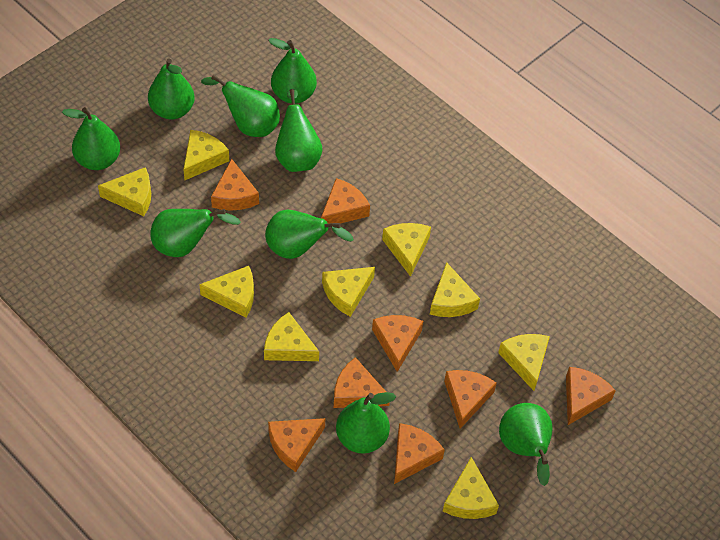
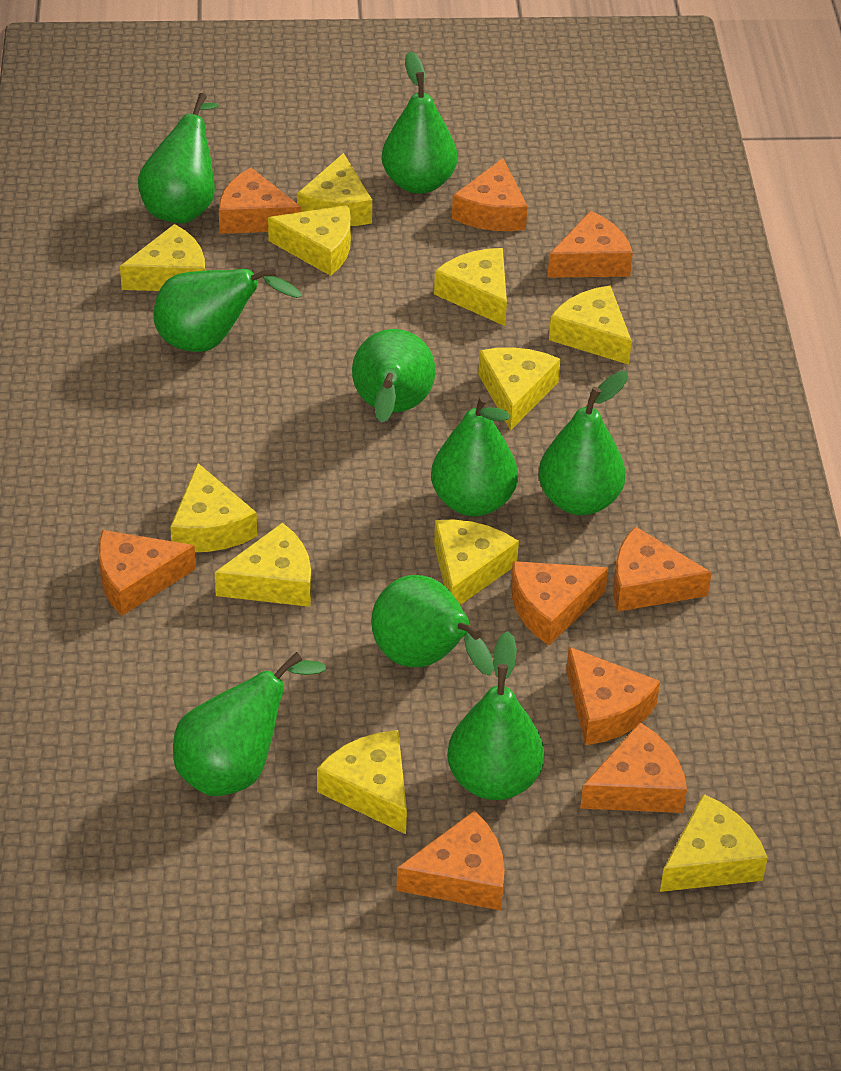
orange cheese: [211,159,259,211] [268,418,325,472] [321,178,370,224] [334,357,390,408] [372,315,423,372] [394,423,445,484] [444,370,497,429] [566,367,616,425] = 8 -> [99,530,196,616] [219,168,302,234] [396,810,505,910] [452,158,528,231] [511,561,608,645] [547,211,633,278] [566,647,660,745] [580,722,687,813] [613,526,712,612] = 9
yellow cheese: [98,167,151,216] [183,130,229,180] [199,266,254,317] [264,312,319,361] [322,267,375,317] [382,223,431,277] [430,262,480,317] [443,457,499,519] [498,334,550,391] = 9 -> [120,224,205,291] [170,463,257,552] [215,523,311,607] [268,205,351,276] [297,153,372,226] [317,730,407,834] [434,248,507,326] [434,520,519,605] [478,347,561,431] [549,286,632,365] [660,794,768,892] = 11

